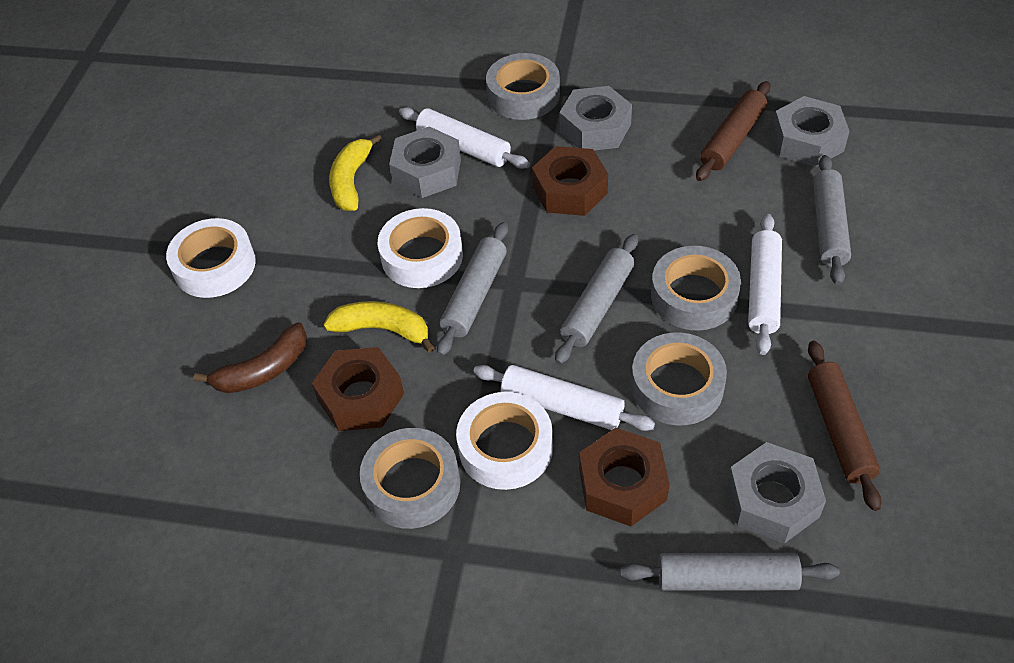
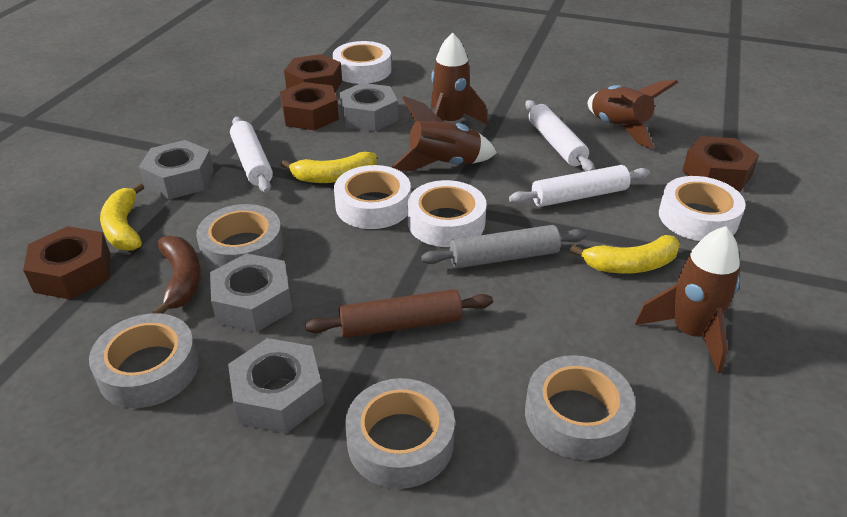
brown nut: [312,347,404,431] [532,146,608,216] [579,428,670,526] = 3 -> [23,226,111,300] [280,82,339,131] [284,54,342,92] [682,136,759,192] = 4
brown rocket: none = 0 -> [391,96,497,171] [431,33,488,125] [588,80,678,149] [635,226,740,374] = 4
brown rolling pin: [696,81,770,181] [808,341,882,511] = 2 -> [305,289,493,338] = 1
grey rolling pin: [437,222,508,356] [555,234,638,364] [620,553,840,590] [813,155,851,285] = 4 -> [421,225,586,268] = 1
white tape: [166,218,256,298] [378,208,463,288] [456,392,553,490] = 3 -> [333,41,391,84] [334,165,411,229] [408,180,487,247] [659,176,745,241] = 4
yellow banana: [323,301,435,353] [329,134,382,211] = 2 -> [100,183,144,251] [280,152,377,183] [570,235,680,273] = 3

